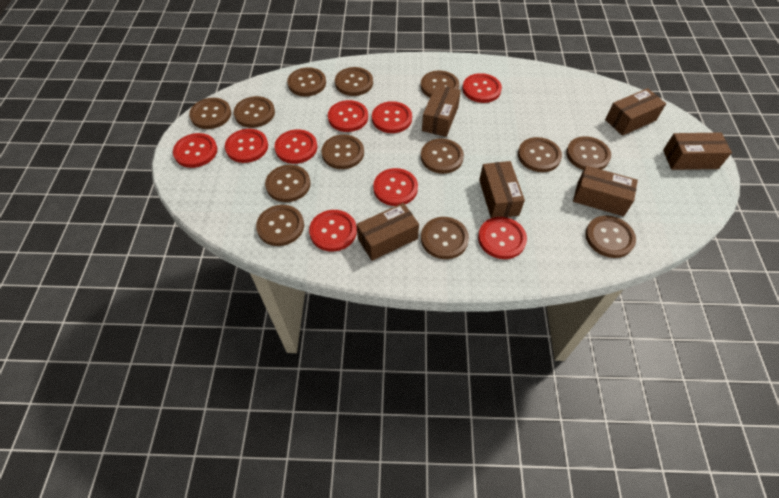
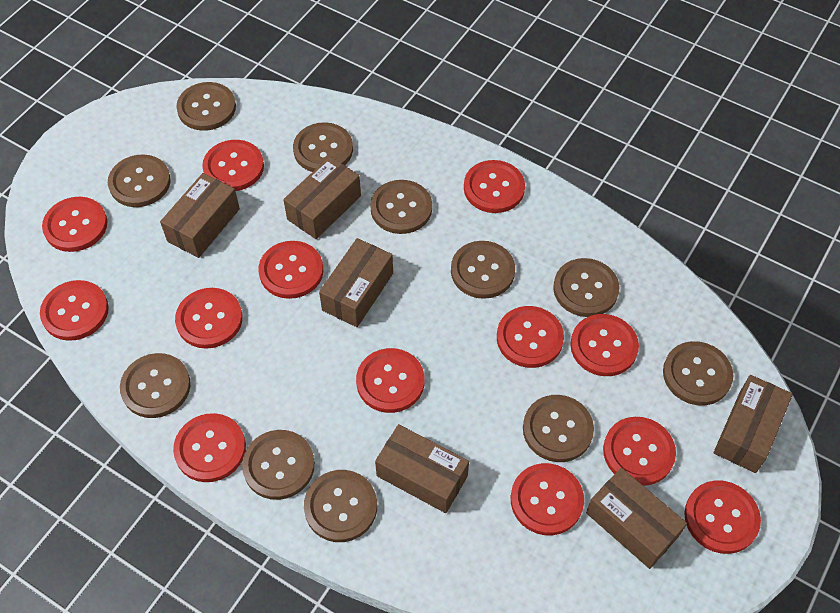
brown button: [189,98,231,129] [234,96,275,128] [256,205,304,246] [265,165,311,202] [287,67,326,96] [321,135,364,169] [335,67,373,96] [421,71,459,97] [421,138,464,174] [421,217,469,259] [518,137,562,172] [566,136,611,170] [585,216,636,258] = 13 -> [108,154,171,207] [120,353,191,418] [176,82,236,131] [242,430,315,500] [293,122,353,172] [304,470,377,542] [370,180,432,234] [451,241,515,299] [523,395,594,462] [553,258,619,317] [663,341,733,406] = 11
red button: [173,133,217,168] [225,129,268,163] [274,129,317,164] [309,210,357,252] [328,100,368,132] [372,101,412,133] [373,168,418,206] [463,73,502,103] [478,217,527,259] = 9 -> [40,280,109,341] [42,197,107,252] [173,413,246,482] [175,288,243,349] [202,140,264,191] [258,241,323,299] [356,348,424,413] [464,160,525,213] [497,306,564,368] [511,463,584,535] [570,314,639,376] [603,417,676,486] [684,480,761,554] = 13

